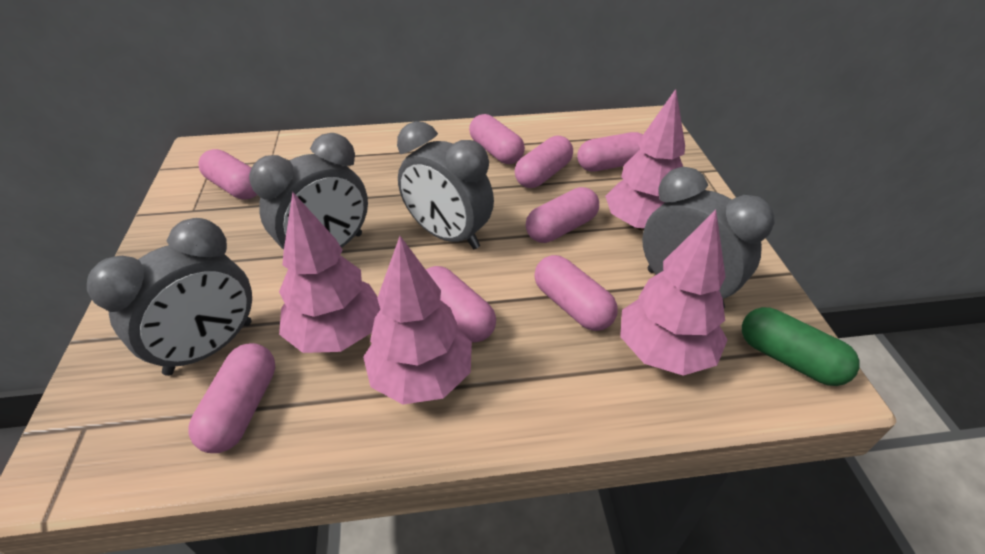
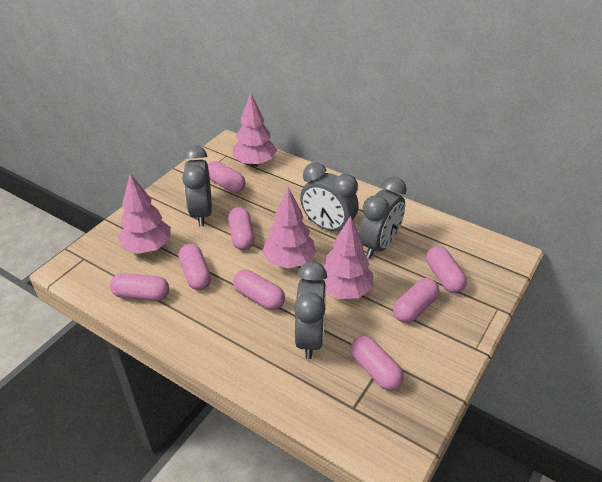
green capsule: [742,307,859,386] = 1 -> none = 0

